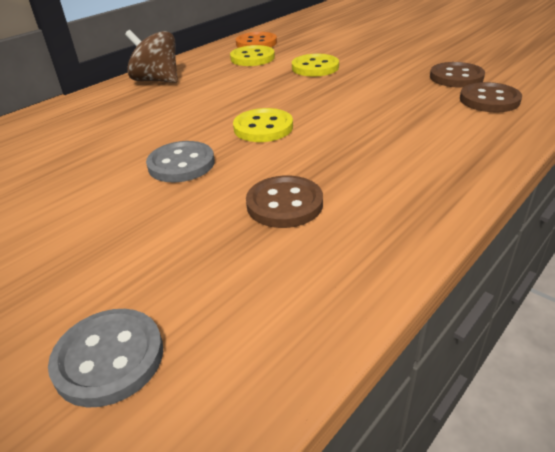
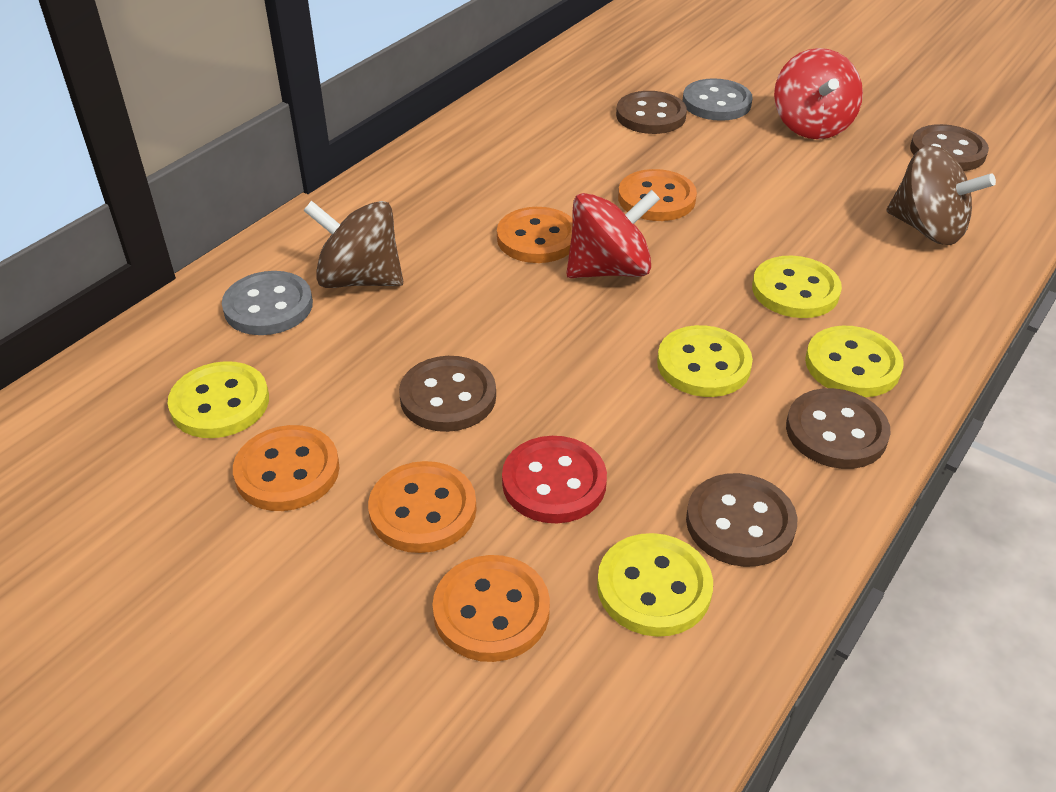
brown button: [246,175,323,228] [430,62,485,88] [460,82,522,112] = 3 -> [399,356,496,432] [616,91,687,134] [686,473,797,567] [786,388,891,469] [910,124,989,171] = 5
brown spinning top: [125,30,178,83] = 1 -> [303,201,403,288] [887,145,996,245] = 2
orange button: [236,32,277,48] = 1 -> [233,425,339,511] [368,461,476,553] [433,555,550,662] [497,207,573,263] [618,169,697,221] = 5
red button: none = 0 -> [502,436,607,523] = 1
red spinning top: none = 0 -> [566,190,660,278] [774,48,863,139] = 2
yellow button: [230,45,275,66] [233,108,293,142] [292,54,339,77] = 3 -> [168,361,269,438] [597,533,713,637] [657,325,753,397] [752,256,842,318] [805,326,904,397] = 5

